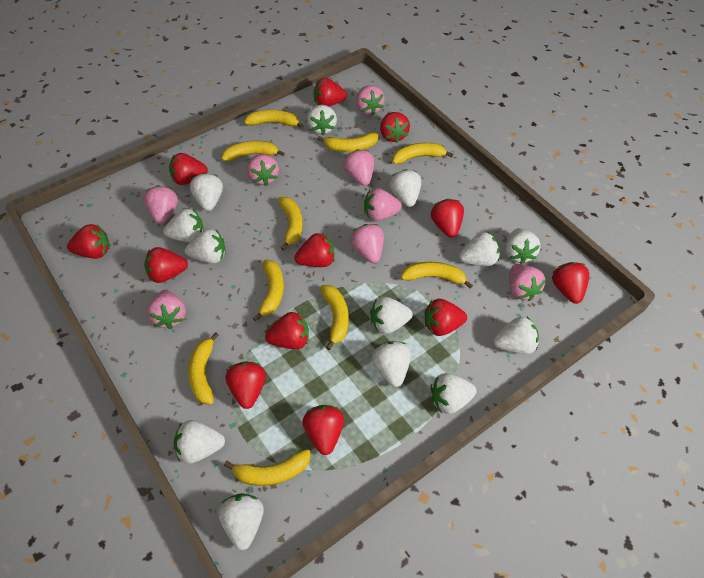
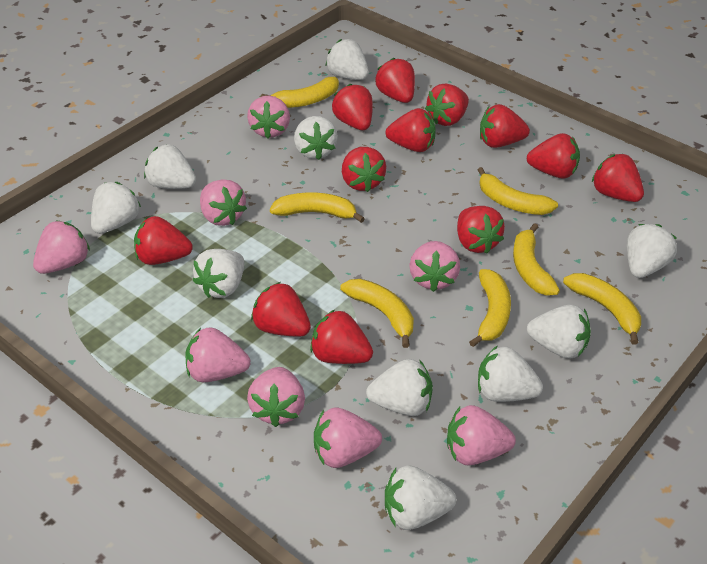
white strawberry: [163,208,204,242] [174,420,225,464] [185,229,226,264] [190,173,223,211] [218,493,264,550] [307,105,337,135] [370,297,413,334] [372,341,411,387] [389,169,421,207] [431,373,477,414] [459,231,500,266] [493,317,539,354] [505,228,541,264] = 13 -> [91,182,141,234] [144,144,196,189] [193,249,244,298] [294,116,338,160] [326,39,369,80] [366,359,433,416] [385,465,456,530] [478,345,543,402] [527,305,591,359] [627,224,677,278] = 10
yellow banana: [188,332,219,405] [221,141,285,161] [224,449,311,486] [244,110,304,129] [253,260,284,321] [278,197,303,251] [318,132,379,152] [320,285,349,350] [392,143,453,164] [401,262,473,289] = 10 -> [261,77,339,108] [270,192,365,223] [340,279,414,348] [469,269,511,347] [478,167,558,215] [513,223,560,296] [563,273,641,345] = 7

